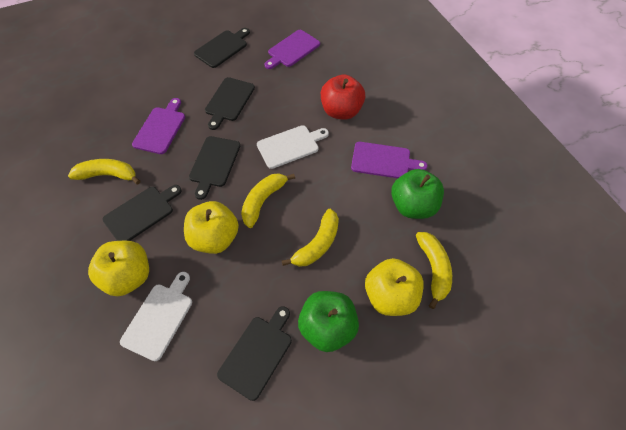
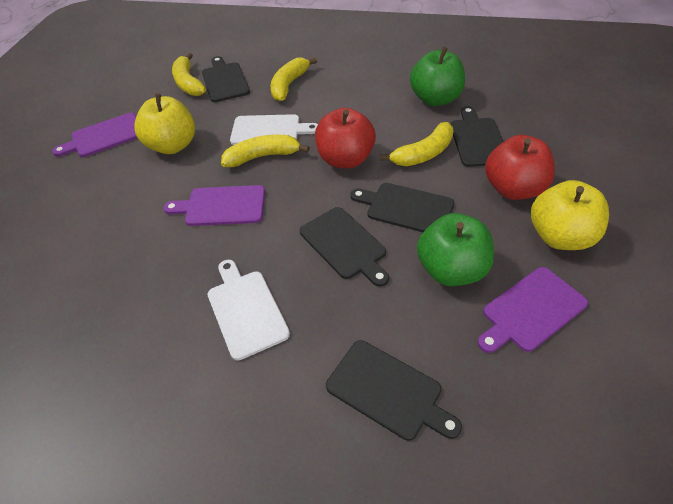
red apple: [321,75,365,120] = 1 -> [315,108,376,168] [485,135,555,200] = 2
yellow apple: [88,241,149,296] [184,201,239,254] [365,258,424,316] = 3 -> [134,93,195,154] [531,180,609,250] = 2

